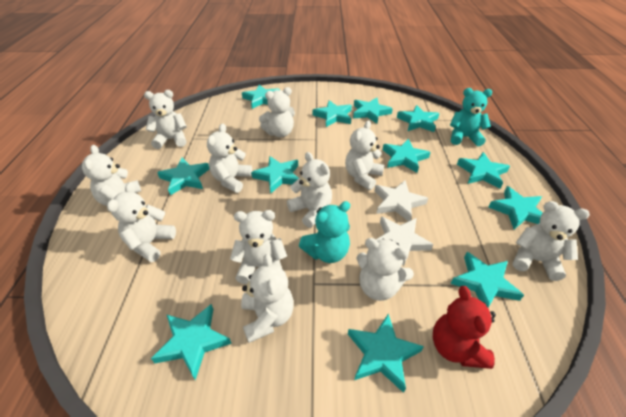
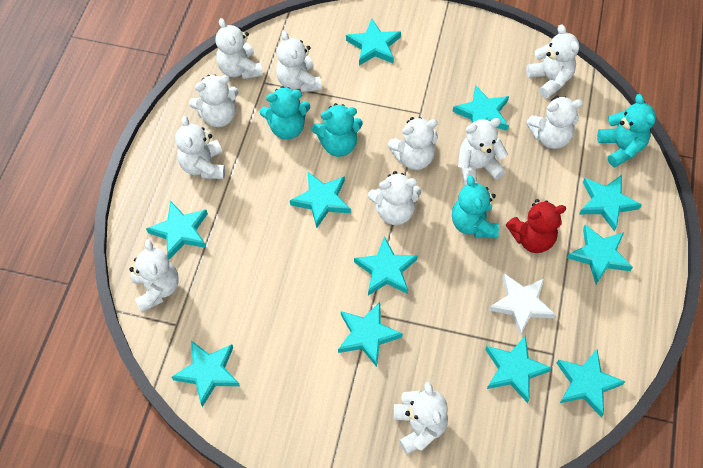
turquoise star: [151,304,232,380] [157,158,209,195] [242,84,280,109] [251,156,299,193] [313,100,352,127] [348,314,424,393] [353,98,393,124] [383,139,430,173] [397,105,439,132] [451,252,524,308] [457,152,510,189] [488,186,542,229] = 12 -> [146,201,208,259] [172,341,240,407] [290,172,351,228] [338,302,403,367] [346,19,401,65] [354,236,418,296] [453,85,509,131] [485,335,552,403] [557,349,625,417] [567,224,633,284] [579,175,642,231] = 11
turquoise teddy bear: [299,201,350,263] [450,88,493,146] = 2 -> [260,86,310,140] [312,103,363,157] [452,175,499,238] [597,94,656,167] = 4
white star: [375,180,428,221] [376,217,433,267] = 2 -> [489,273,556,336] = 1

